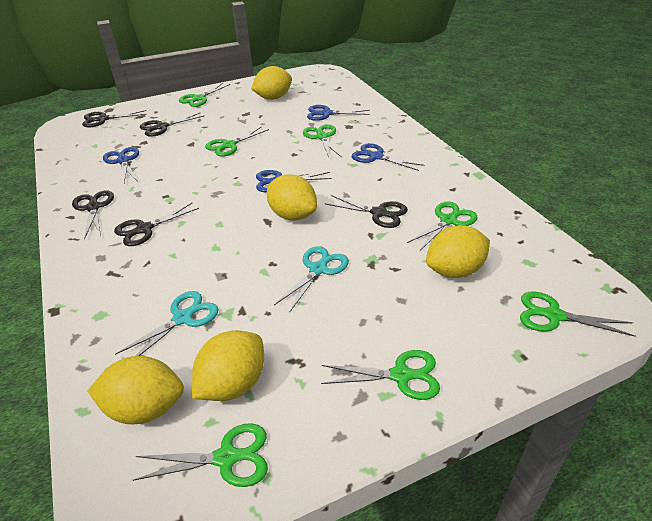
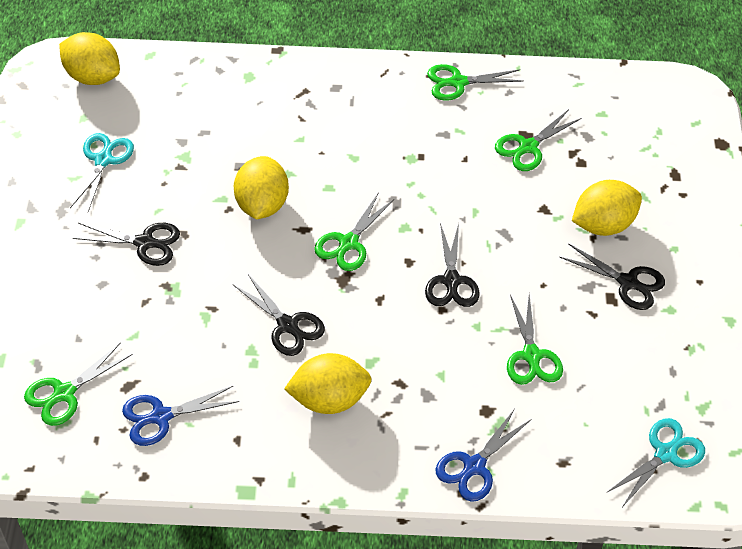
black scissors: [72,190,114,240] [82,110,146,127] [114,203,199,246] [140,113,204,137] [324,195,408,228] = 5 -> [73,223,180,266] [233,274,325,356] [425,223,479,307] [560,243,665,310] = 4
blue scissors: [103,147,139,182] [256,170,332,192] [307,105,370,121] [352,143,424,171] = 4 -> [122,386,239,446] [436,409,531,502] = 2
green scissors: [133,423,268,487] [179,83,230,107] [205,126,269,157] [303,124,341,157] [321,350,440,400] [407,202,478,250] [520,291,636,337] = 7 -> [24,342,133,426] [314,192,394,271] [427,64,524,101] [495,109,582,171] [507,294,563,385] = 5
yellow lemon: [88,356,184,424] [192,330,264,401] [251,66,292,100] [267,174,317,220] [426,225,490,278] = 5 -> [59,32,120,85] [234,156,289,219] [284,353,372,414] [572,180,642,236] = 4

